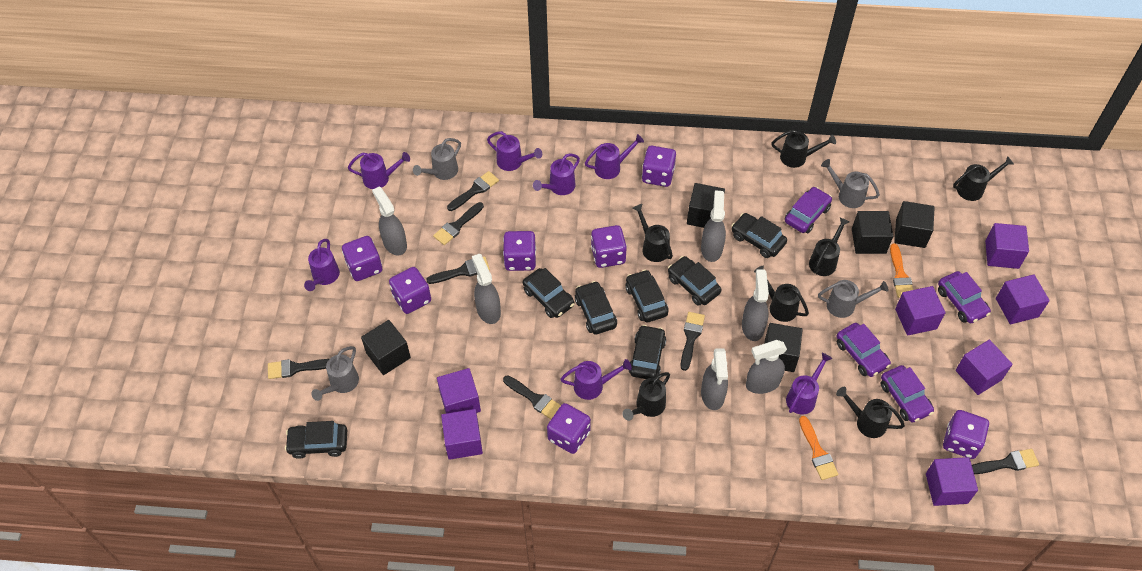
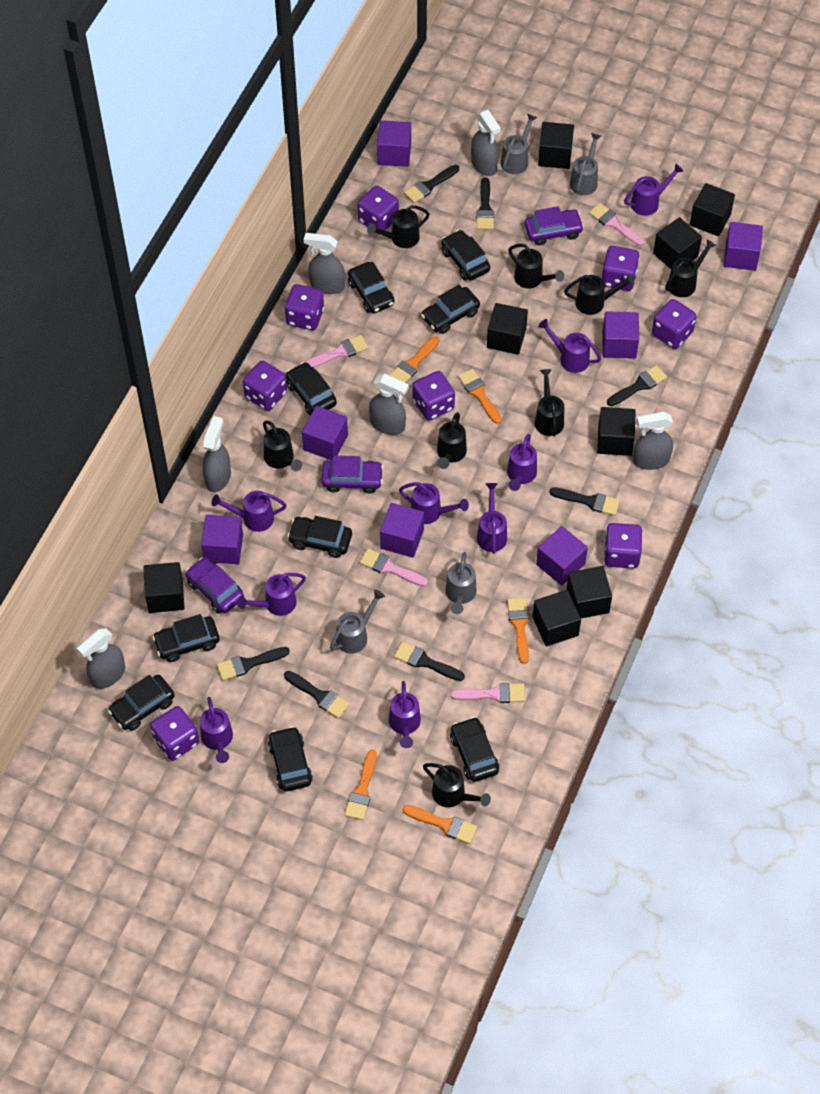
black car: [285,421,347,459] [523,268,575,318] [575,281,617,335] [625,270,668,322] [629,325,666,379] [668,256,721,306] [732,213,787,258] = 7 -> [108,675,174,731] [152,614,220,662] [268,726,313,792] [286,362,337,416] [287,516,352,558] [348,262,395,313] [421,285,480,334] [441,230,490,280] [450,717,499,782] = 9
black cube: [361,320,411,375] [687,183,725,228] [764,323,803,372] [852,211,893,254] [894,201,935,248] = 5 -> [143,562,185,613] [487,303,528,355] [533,590,581,646] [538,122,574,169] [566,566,612,618] [597,407,636,456] [653,217,702,269] [690,183,735,236] = 8
black watering can: [622,372,670,421] [633,204,673,262] [754,266,809,322] [771,130,836,168] [809,217,849,276] [836,387,905,438] [953,156,1014,201] = 7 -> [263,421,302,471] [367,205,430,248] [423,763,491,807] [437,412,467,469] [508,244,564,288] [535,369,564,436] [564,274,634,315] [665,239,716,297] = 8
orange brush: [799,416,838,480] [890,243,913,298] = 2 -> [344,750,377,820] [389,336,440,383] [403,805,477,844] [458,369,502,424] [507,597,529,664] = 5
pink brush: none = 0 -> [305,335,369,368] [359,548,428,586] [451,683,525,703] [589,203,644,246] = 4
purple car: [785,187,832,233] [837,323,891,377] [881,365,934,423] [938,271,991,323] = 4 -> [185,557,244,614] [322,456,383,493] [525,206,584,245] = 3
purple dice: [342,236,382,281] [389,267,431,314] [503,231,536,271] [547,403,591,454] [591,225,627,268] [642,146,676,187] [943,410,989,459] = 7 -> [150,706,200,761] [243,361,287,411] [285,284,324,330] [358,186,399,234] [413,371,455,421] [601,246,640,291] [604,523,643,568] [652,299,697,349] = 8
purple watering can: [304,239,340,291] [348,152,410,189] [487,131,542,171] [533,154,580,195] [561,359,632,400] [585,134,644,179] [786,353,832,415] = 7 -> [200,697,233,763] [211,491,287,532] [237,573,306,616] [389,681,421,748] [399,482,469,524] [477,483,507,554] [507,434,537,491] [538,319,601,373] [624,164,684,216] = 9

